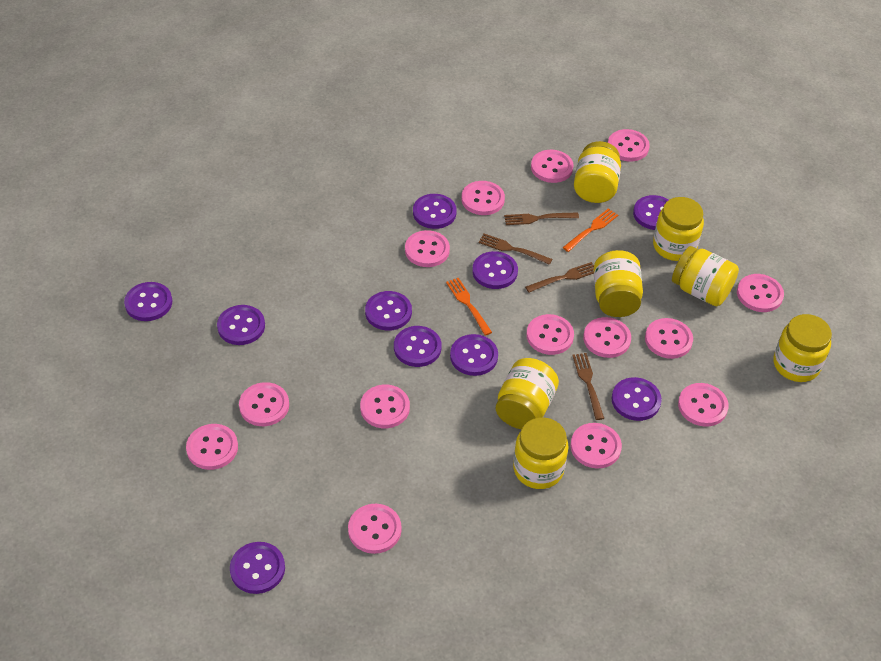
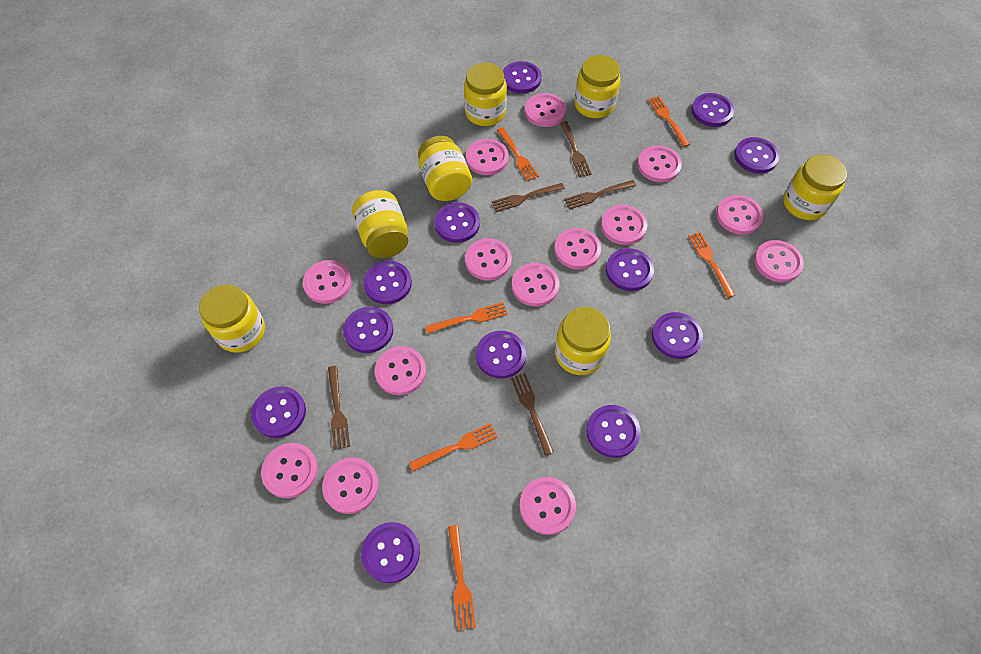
brown fork: [479,233,552,265] [504,212,579,225] [525,262,594,292] [572,353,604,420] = 4 -> [328,366,350,450] [491,183,565,212] [511,373,554,456] [560,121,592,177] [564,180,636,210] = 5
orange fork: [446,278,492,336] [562,208,618,252] = 2 -> [409,423,497,471] [425,302,508,334] [448,525,476,631] [497,127,539,181] [648,96,690,147] [688,232,735,298] = 6
purple button: [124,282,172,321] [217,305,265,345] [230,542,285,594] [365,291,412,331] [394,326,442,367] [413,194,457,229] [450,334,498,376] [472,251,518,289] [612,377,662,421] [633,195,669,230] = 10 -> [251,386,306,438] [343,307,393,353] [361,522,420,583] [363,261,412,304] [434,203,480,243] [476,331,526,379] [503,61,541,94] [586,405,641,458] [606,248,654,291] [652,312,703,359] [692,93,734,127] [734,137,780,174] = 12

